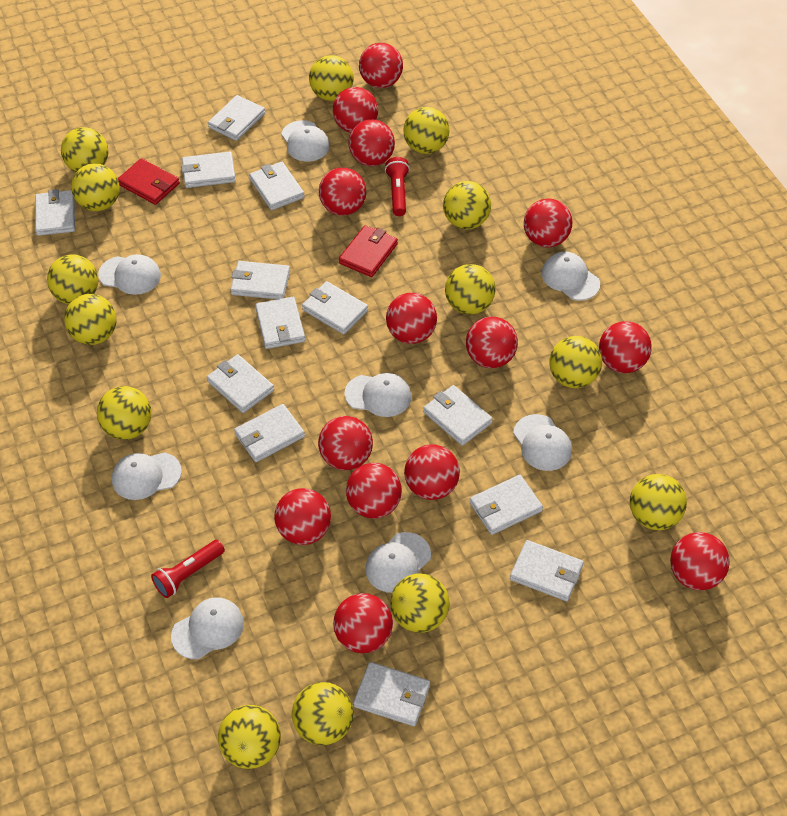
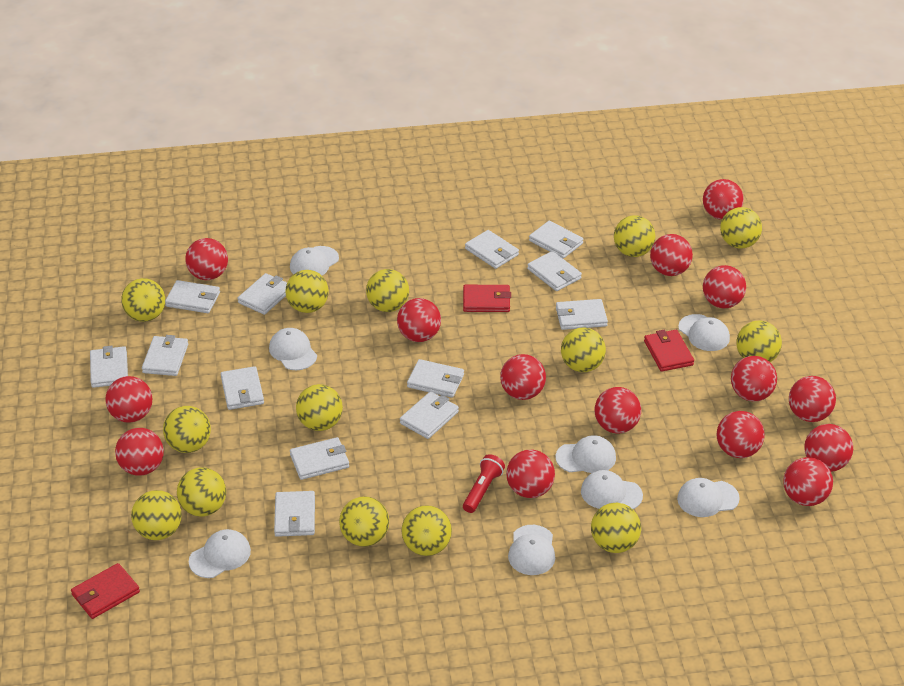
red ball: [274,488,331,545] [318,416,373,470] [319,168,366,216] [333,87,378,133] [333,593,393,653] [346,463,402,519] [349,119,395,166] [359,43,403,88] [386,293,437,344] [404,445,460,500] [466,317,518,368] [524,198,573,248] [599,321,652,373] [670,532,730,590] = 14 -> [105,376,152,423] [115,428,164,476] [185,238,228,280] [397,298,441,342] [500,354,546,400] [506,450,555,498] [594,387,641,434] [650,234,693,276] [703,179,744,220] [703,265,746,308] [716,411,765,458] [731,356,777,401] [783,457,833,506] [789,376,836,422] [804,424,853,472] = 15
red flashlight: [151,540,225,598] [385,157,410,216] = 2 -> [463,454,505,513] = 1
red wallet: [118,158,179,205] [339,225,398,277] = 2 -> [71,563,140,619] [463,285,511,312] [644,330,694,372] = 3

